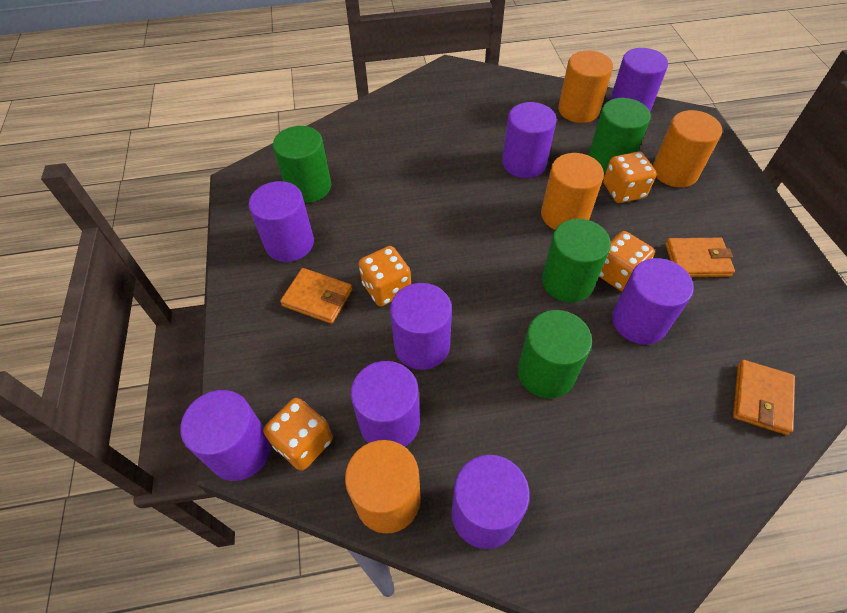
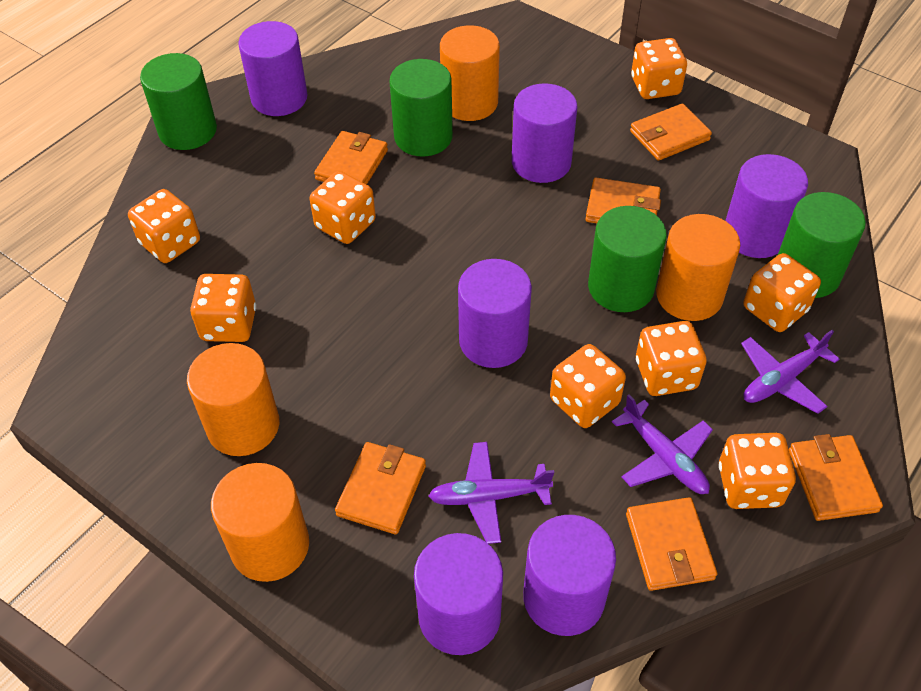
orange dice: [263,398,333,471] [359,246,411,306] [599,231,655,291] [603,152,657,203] = 4 -> [128,189,200,263] [190,274,256,342] [310,171,376,244] [550,344,626,428] [631,38,687,99] [636,321,707,396] [719,433,796,509] [744,253,821,332] = 8
orange wallet: [280,268,352,324] [665,238,735,277] [733,360,795,435] = 3 -> [314,131,388,185] [335,442,426,534] [586,178,661,223] [626,497,717,591] [630,103,712,161] [789,434,883,521] = 6
purple cylinder: [180,390,271,481] [249,181,314,262] [351,361,420,447] [390,283,452,370] [451,455,530,549] [502,102,557,178] [610,48,668,112] [612,258,694,344] = 8 -> [238,21,308,116] [414,533,503,655] [458,259,532,368] [512,83,577,183] [523,515,616,636] [726,154,808,258] = 6
purple plane: none = 0 -> [429,442,554,544] [612,394,713,494] [741,330,840,414] = 3

